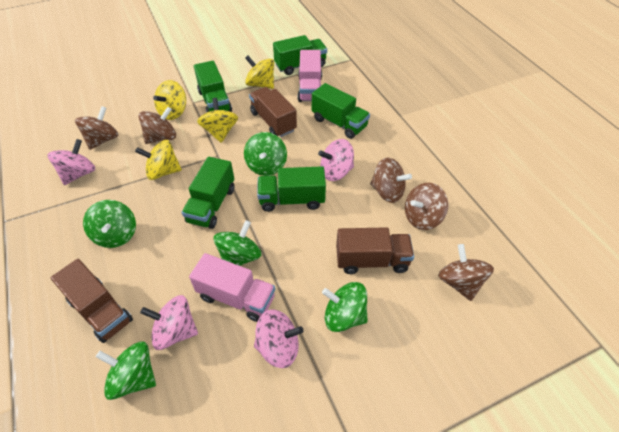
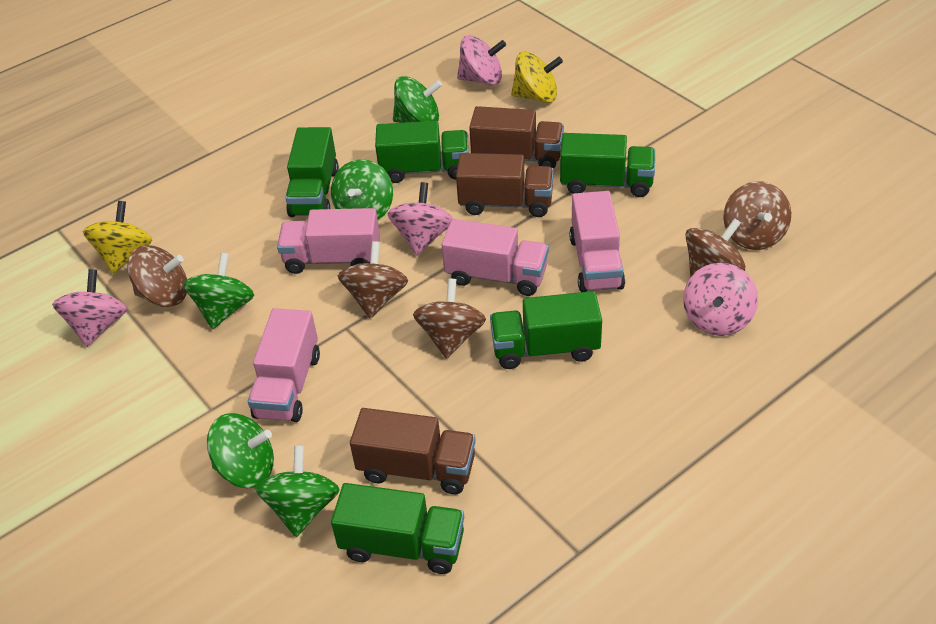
pink truck: [189,253,275,322] [298,50,322,102] = 2 -> [248,308,320,422] [277,208,380,274] [442,219,549,296] [569,191,625,292] = 4
yellow spinning top: [135,140,182,180] [153,80,186,120] [197,98,238,143] [245,55,274,89] = 4 -> [83,201,152,274] [511,51,563,103] = 2

